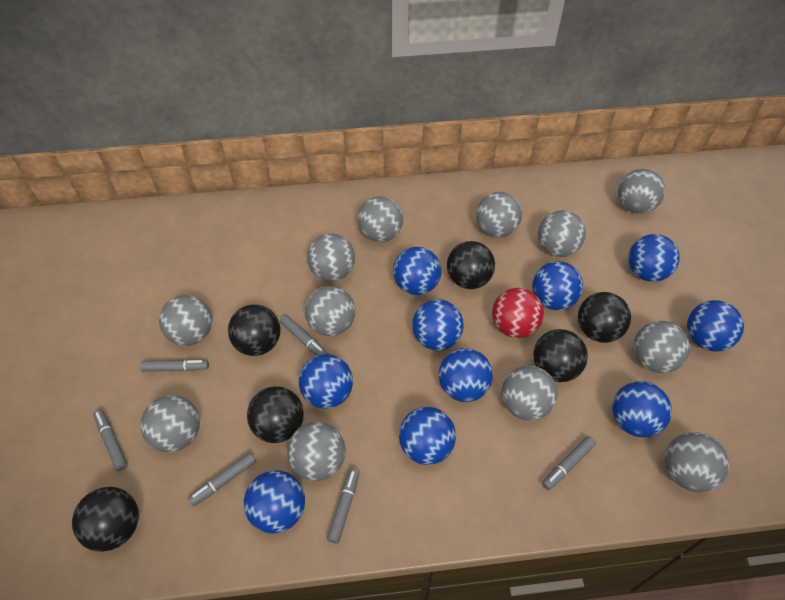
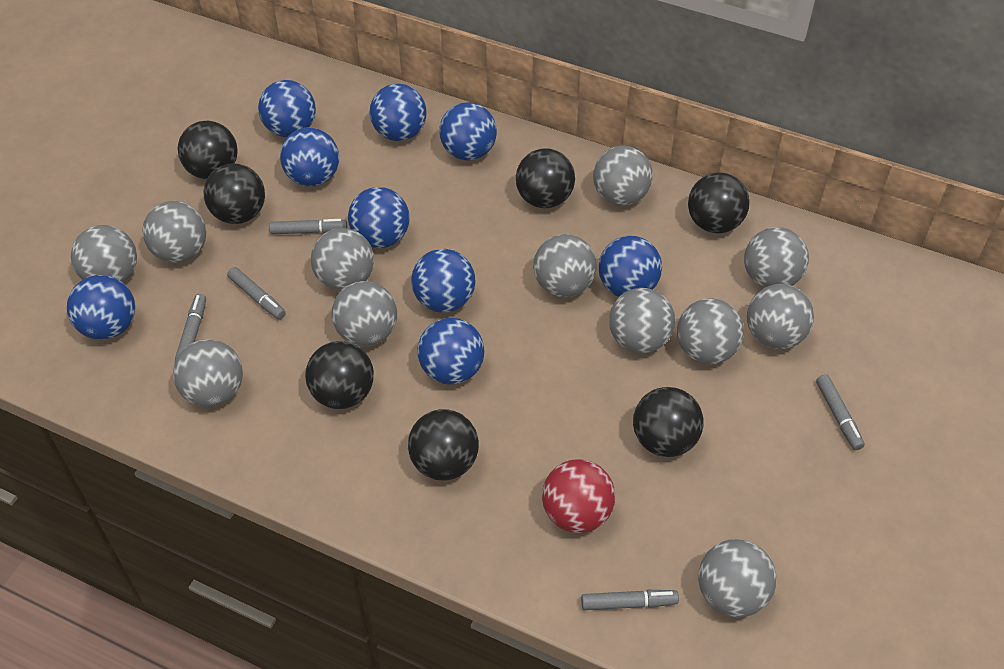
black ball: [72,487,139,552] [228,305,280,356] [247,386,304,443] [447,241,495,289] [533,329,588,382] [578,292,631,343] = 6 -> [178,121,238,179] [203,164,265,224] [305,341,374,409] [408,409,479,481] [516,148,575,208] [633,387,704,457] [688,172,750,233] = 7
blue ball: [244,470,305,534] [299,354,353,409] [393,247,441,295] [399,407,456,465] [412,299,464,351] [439,348,493,402] [532,261,583,310] [612,381,672,437] [628,234,680,282] [687,300,744,352] = 10 -> [67,275,135,340] [258,80,316,137] [280,127,339,187] [348,187,410,248] [370,84,426,141] [411,249,475,313] [417,318,484,385] [439,102,497,161] [598,236,662,297] = 9
grey marker: [93,410,128,471] [140,359,209,372] [188,452,256,506] [280,315,328,356] [327,468,360,544] [542,436,596,490] = 6 -> [175,294,206,361] [227,267,286,319] [269,219,347,234] [581,590,679,610] [816,374,865,450] = 5

